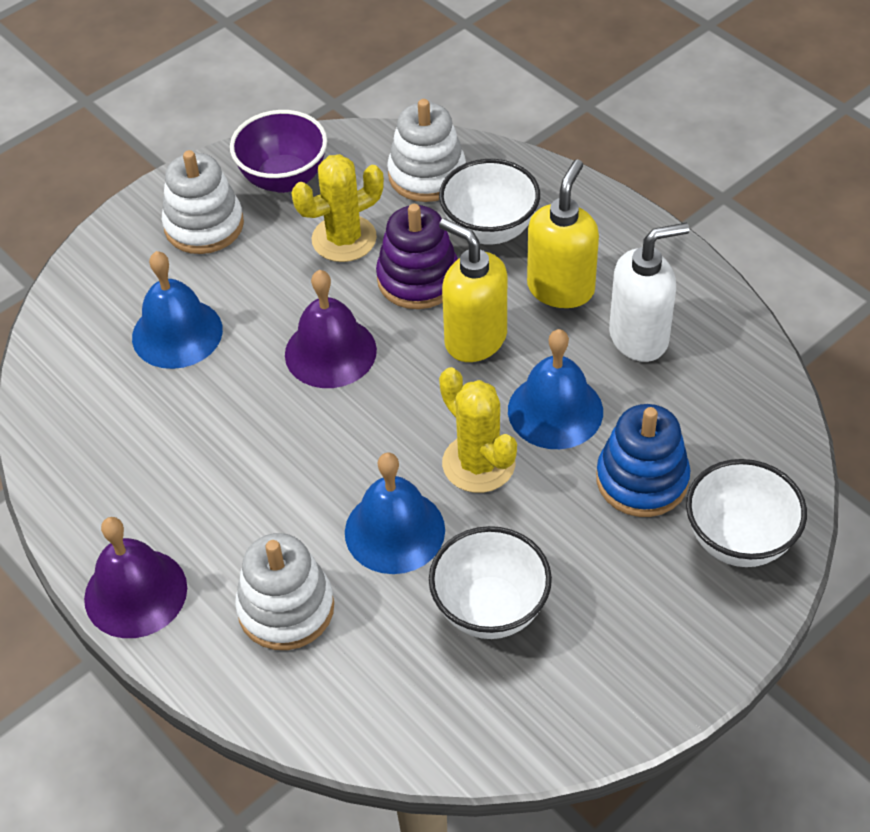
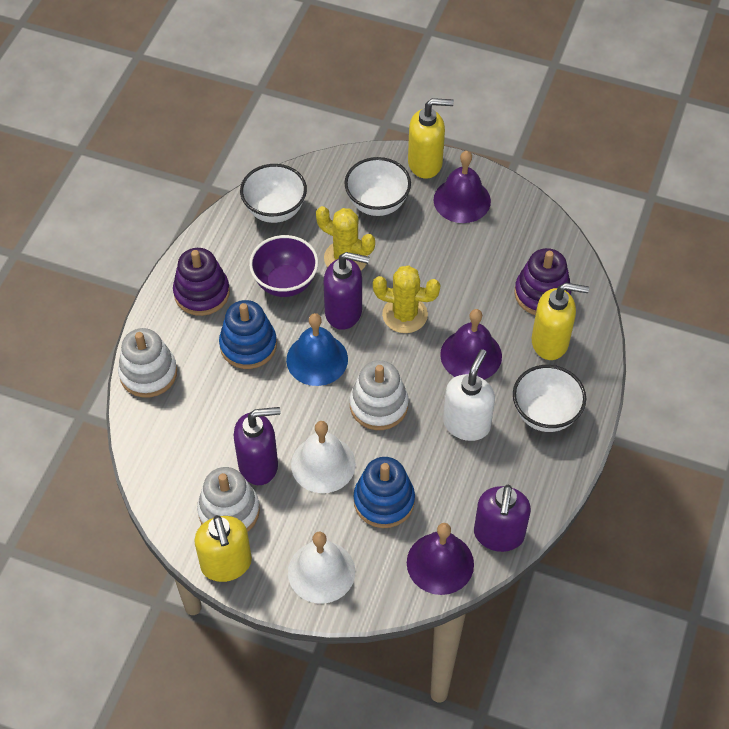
blue bell: [132,251,223,369] [345,453,445,574] [508,329,603,449] = 3 -> [286,313,348,386] = 1
blue stacking toy: [596,404,690,517] = 1 -> [219,300,277,369] [353,457,415,528] = 2
purple bell: [84,517,187,638] [285,270,377,388] = 2 -> [407,523,474,595] [434,151,491,223] [440,309,502,379] = 3
purple soap dispenser: none = 0 -> [234,407,280,485] [324,252,369,330] [474,485,531,552] = 3
purple stacking toy: [376,204,458,309] = 1 -> [173,248,230,316] [514,248,571,315] = 2
white bell: none = 0 -> [288,532,355,604] [291,421,356,493] = 2
yellow soap dispenser: [439,218,507,362] [527,159,599,308] = 2 -> [194,515,252,582] [408,98,454,179] [532,283,589,360] = 3

